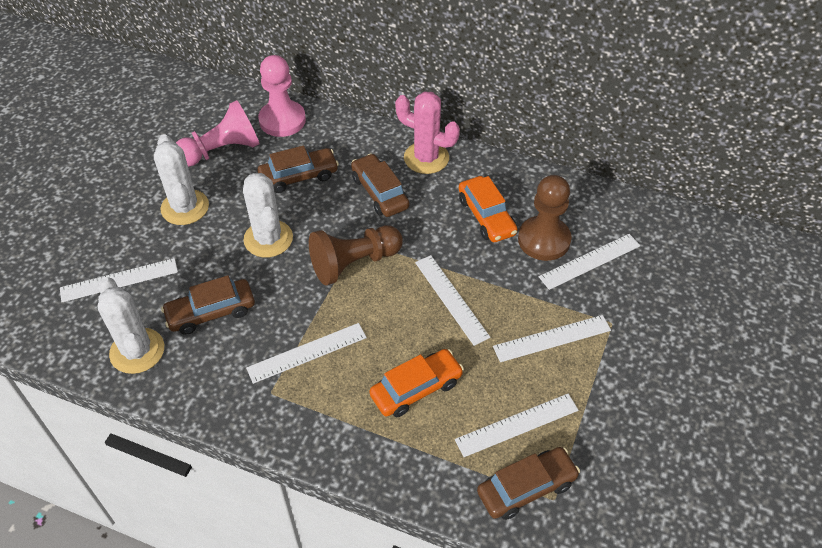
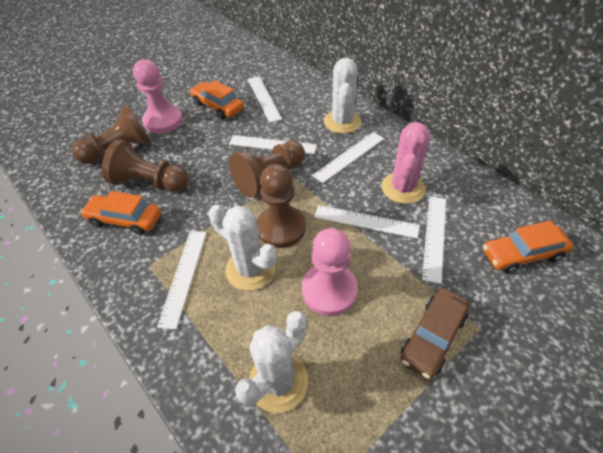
brown car: [161,275,255,335] [258,146,339,193] [351,153,409,217] [477,447,580,520] = 4 -> [400,288,470,379] = 1
brown pawn: [309,225,403,286] [518,175,571,261] = 2 -> [72,104,151,164] [102,139,189,192] [229,141,305,198] [257,164,306,248] = 4
orange car: [369,349,464,417] [459,176,518,242] = 2 -> [80,191,161,235] [190,80,244,119] [483,221,573,273] = 3

